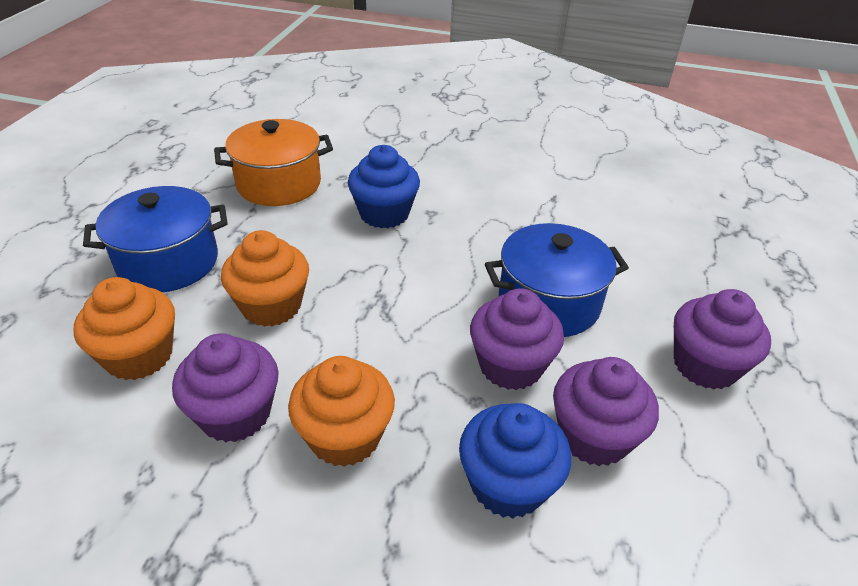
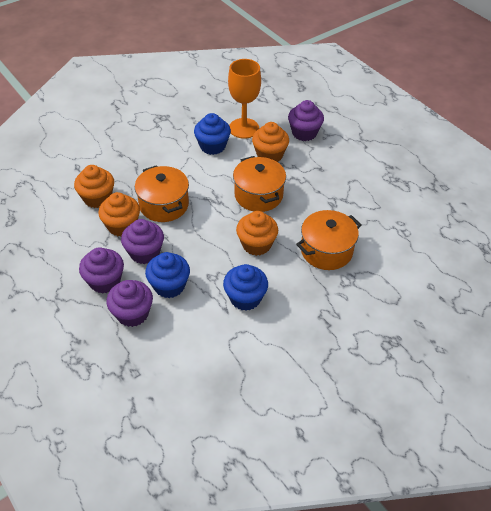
blue cupcake: [348,145,420,228] [459,403,571,518] = 2 -> [145,252,190,298] [194,113,231,155] [223,264,268,311] = 3
blue pot: [83,186,228,292] [485,223,629,337] = 2 -> none = 0
orange cupcake: [73,277,175,380] [221,230,309,327] [288,356,395,467] = 3 -> [74,165,114,208] [98,192,140,237] [236,211,278,256] [252,122,289,162] = 4
orange goblet: none = 0 -> [228,59,261,139] = 1
orange pot: [214,119,333,206] = 1 -> [135,165,189,222] [233,156,286,212] [296,210,361,270] = 3

